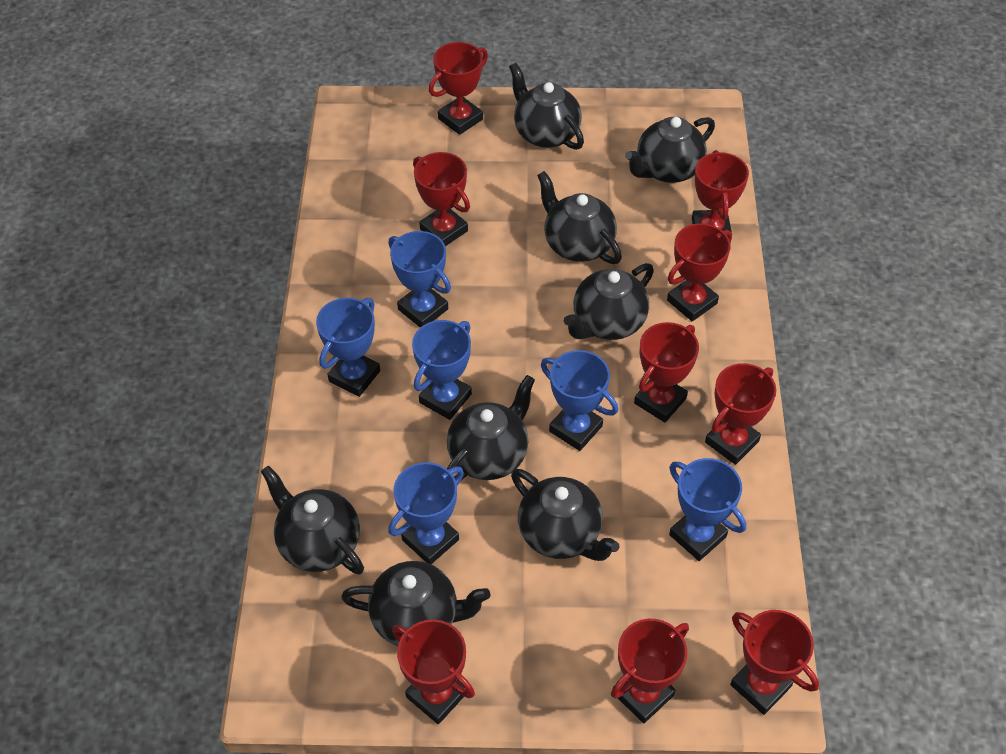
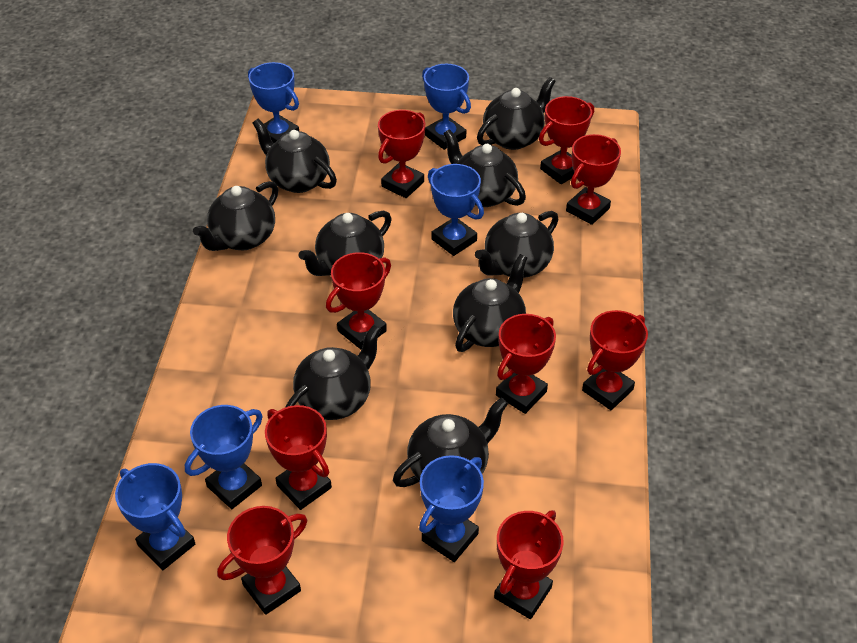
black teapot: [261,466,364,575] [341,561,490,646] [447,375,535,481] [509,63,584,150] [511,469,620,561] [537,171,622,264] [564,263,654,340] [625,117,715,183] = 8 -> [193,181,278,251] [252,119,337,193] [286,324,381,420] [299,210,392,276] [393,397,508,487] [443,129,526,207] [453,254,527,352] [475,211,559,278] [477,77,556,150] = 9

